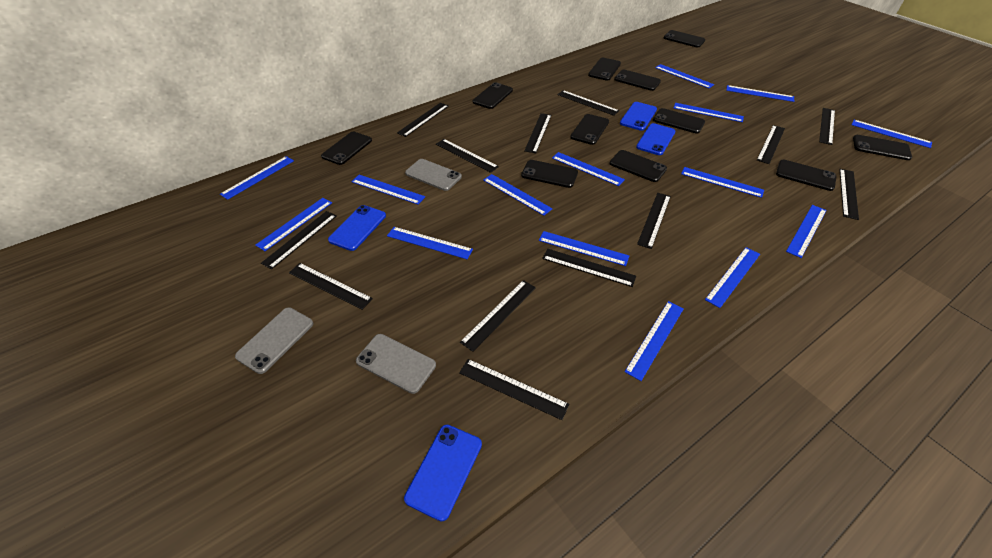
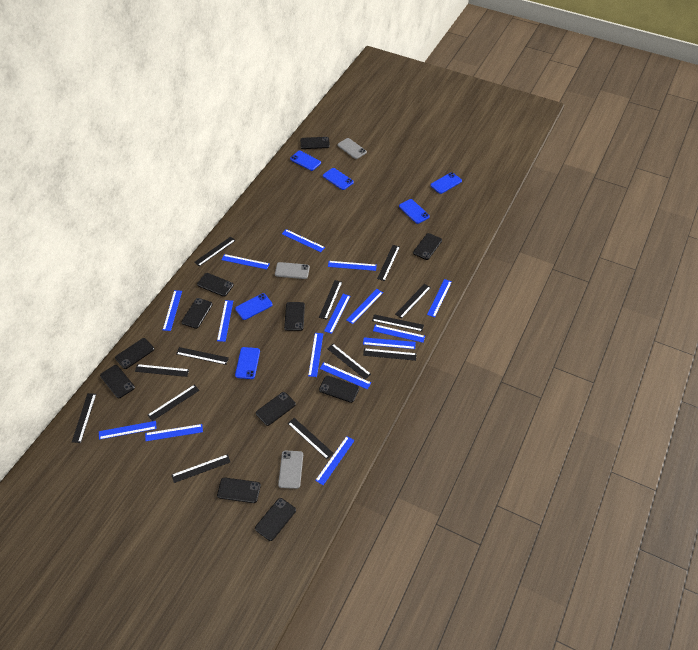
blue phone: [328,205,386,251] [404,425,482,522] [620,102,657,131] [636,123,675,155] = 4 -> [235,293,273,320] [235,347,260,379] [290,151,321,171] [323,168,354,190] [399,199,430,224] [430,172,462,194] = 6

